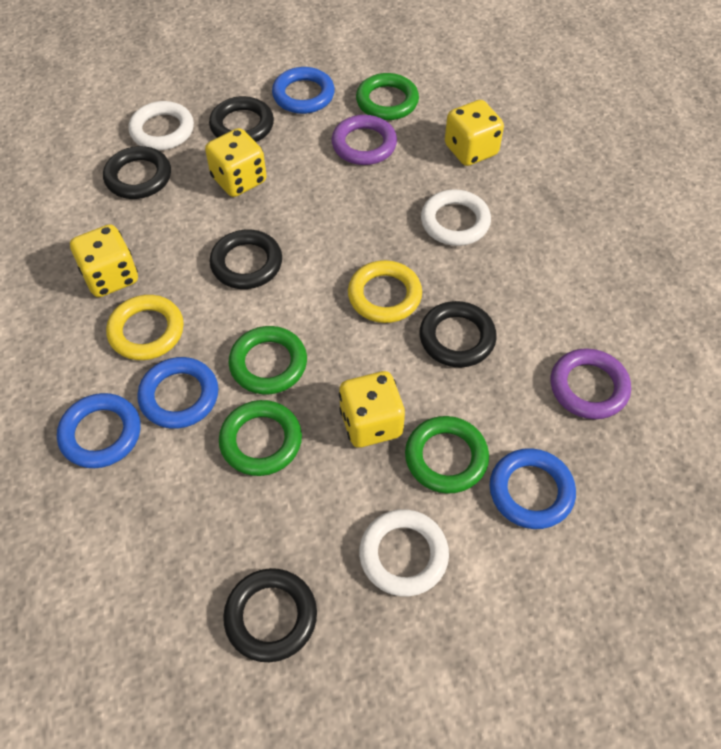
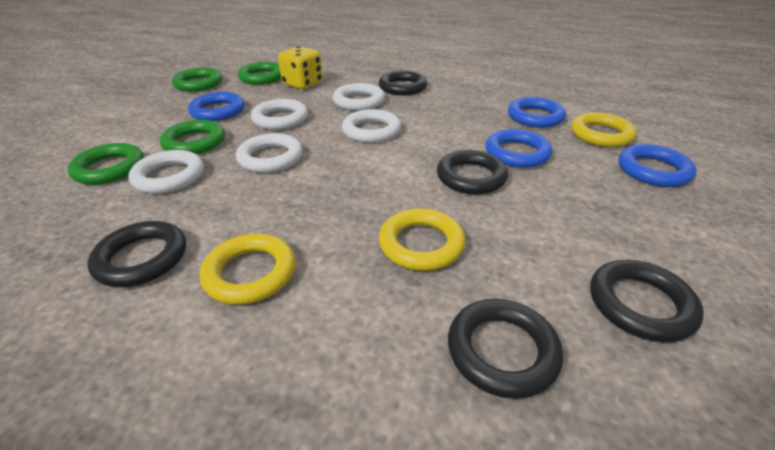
purple ring: [331,115,397,165] [551,348,631,419] = 2 -> none = 0
white ring: [128,101,194,150] [359,509,449,596] [421,189,491,246] = 3 -> [128,150,204,194] [236,133,303,173] [251,99,308,130] [333,83,385,111] [342,109,401,143] = 5
yellow dice: [70,224,138,297] [205,128,267,197] [339,371,405,448] [445,100,504,166] = 4 -> [278,46,323,89] = 1
yellow ring: [106,295,184,360] [348,260,422,323] = 2 -> [199,233,296,305] [379,208,466,271] [571,113,637,147] = 3

